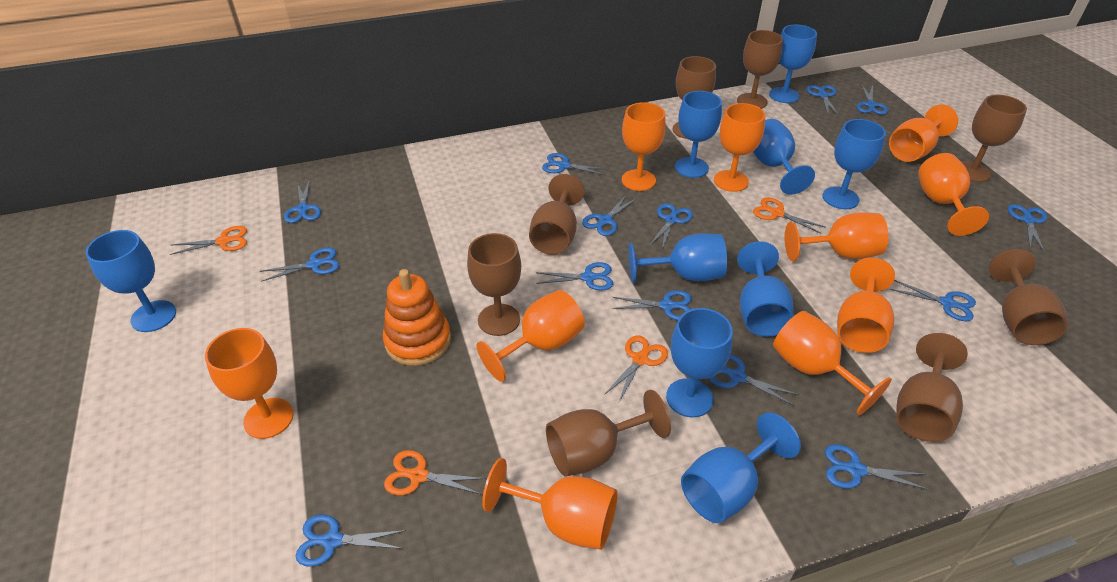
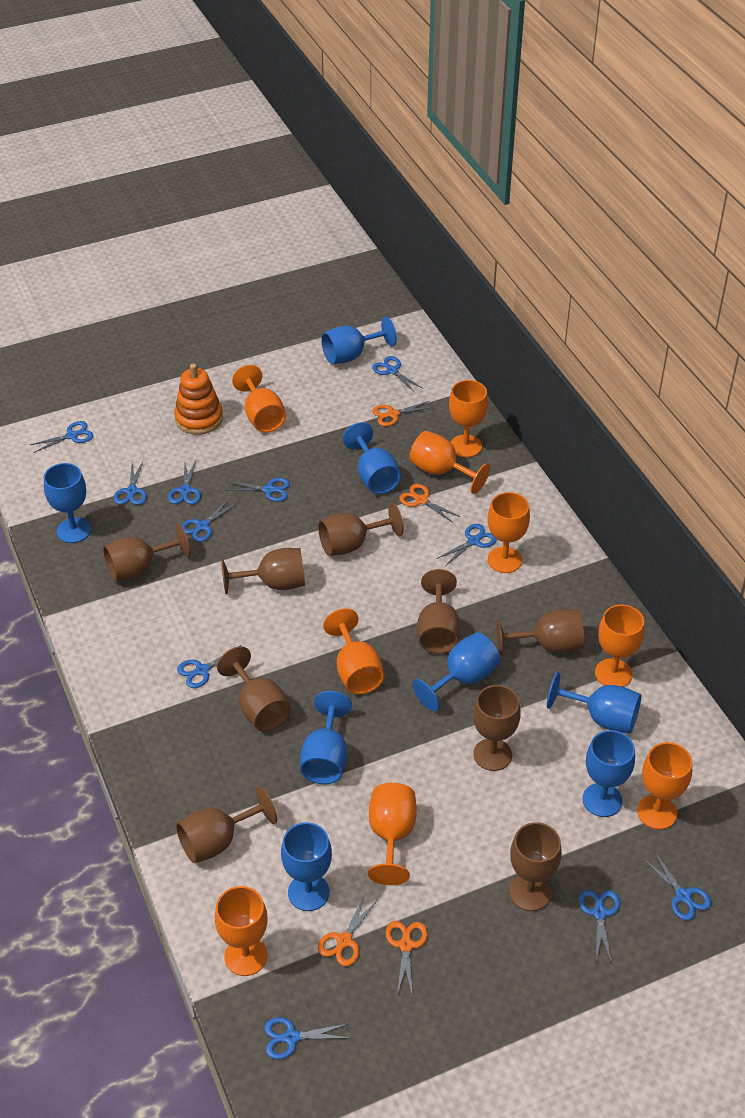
blue goblet: [86,230,176,332] [629,233,727,283] [666,308,733,417] [675,91,722,178] [681,412,801,523] [737,241,794,337] [753,119,815,195] [769,25,817,103] [822,119,886,209] = 9 -> [44,463,91,543] [281,822,332,911] [300,691,352,784] [321,317,397,364] [343,422,401,494] [412,632,500,711] [547,672,641,734] [582,730,635,817] = 8
blue scissors: [260,248,339,282] [284,179,321,223] [296,514,406,567] [536,262,613,291] [542,153,607,175] [582,194,637,236] [613,290,691,320] [649,203,693,250] [708,354,799,406] [807,85,839,116] [825,444,929,490] [857,85,888,115] [890,280,976,321] [1008,204,1047,252] = 14 -> [30,421,93,453] [114,461,147,505] [168,461,201,504] [177,645,241,688] [181,499,238,542] [225,478,290,502] [264,1017,350,1059] [372,356,422,393] [437,524,497,566] [579,890,620,962] [643,851,711,920] = 11
brown goblet: [467,233,521,336] [529,174,584,255] [546,390,671,477] [672,56,716,139] [737,30,783,109] [896,333,968,442] [962,95,1027,182] [989,249,1068,345] = 8 -> [103,524,190,582] [176,786,277,863] [217,646,291,732] [221,548,305,594] [318,503,404,556] [417,569,460,654] [473,685,521,771] [496,609,584,655] [509,822,562,911] = 9
orange goblet: [205,328,294,439] [477,290,585,382] [482,458,618,550] [622,102,666,191] [714,103,765,192] [773,311,892,415] [785,212,888,261] [837,258,895,353] [889,104,958,162] [918,153,989,236] = 10 -> [215,886,268,976] [232,365,286,433] [323,608,384,694] [368,783,417,885] [409,431,490,494] [449,380,488,458] [487,492,530,573] [595,605,644,687] [637,742,692,829] = 9

